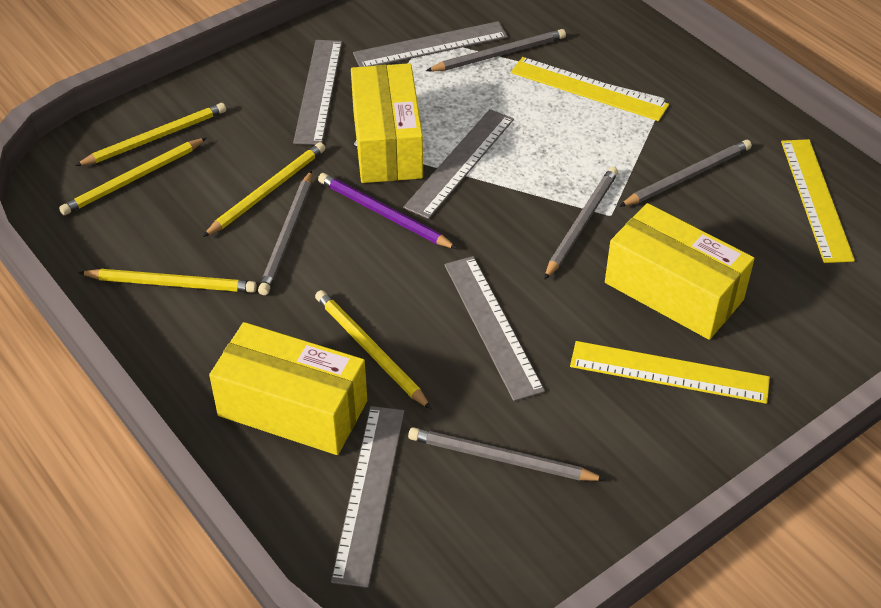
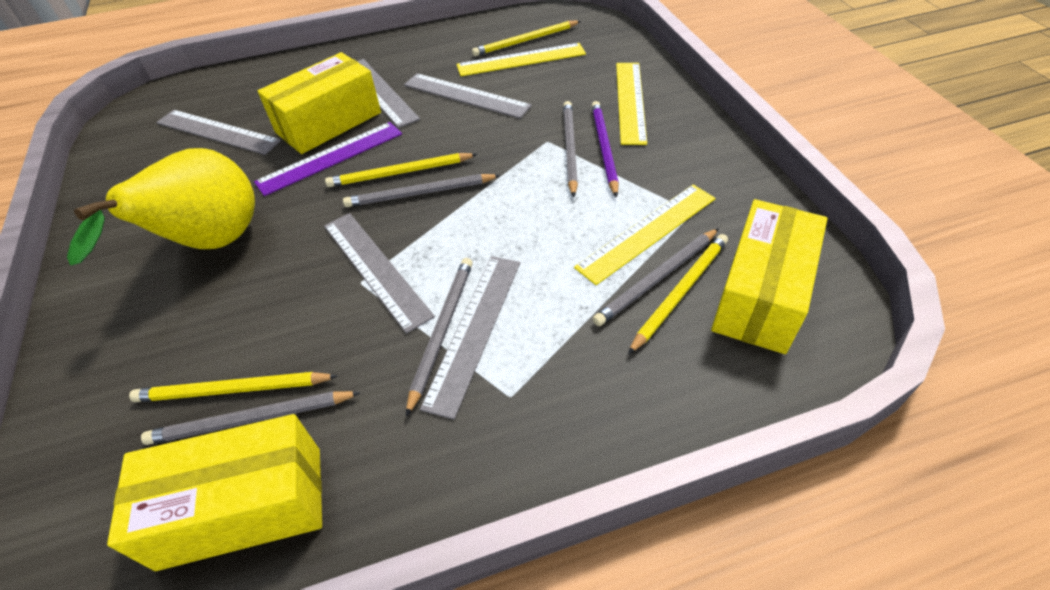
purple ruler: none = 0 -> [254,122,402,196] = 1
yellow pear: none = 0 -> [67,148,255,266] = 1
yellow pencil: [59,138,206,215] [75,103,226,166] [78,269,257,293] [203,142,325,237] [315,290,431,409] = 5 -> [129,372,338,402] [325,153,477,187] [472,21,581,56] [628,234,728,354] = 4

